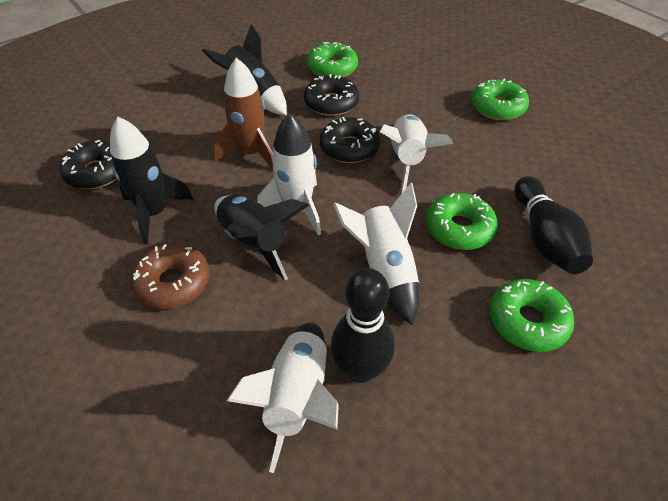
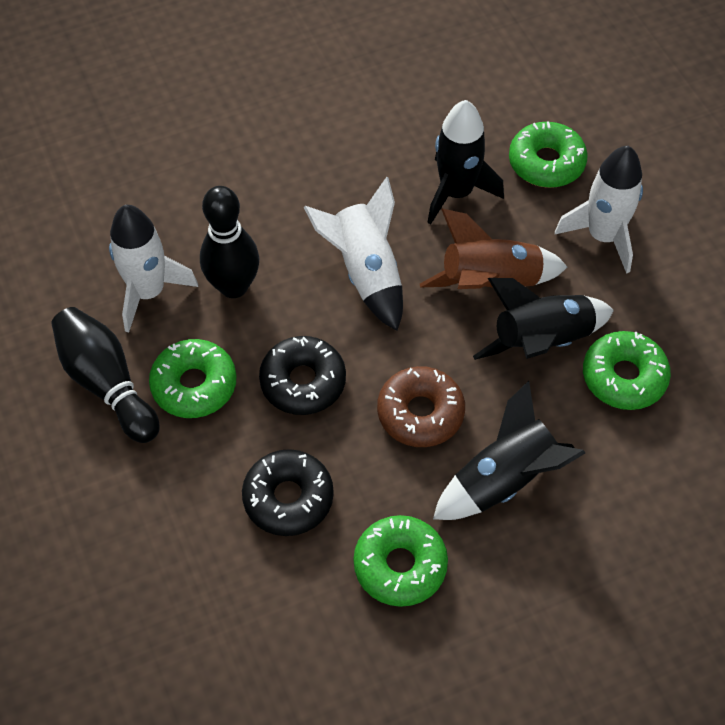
black donut: [59,140,116,189] [304,74,359,116] [320,117,380,163] = 3 -> [242,449,334,536] [259,336,346,415] = 2
white rocket: [227,322,339,473] [257,113,321,235] [333,183,419,326] [380,114,453,193] = 4 -> [109,205,198,333] [304,177,403,331] [555,146,643,274] = 3

